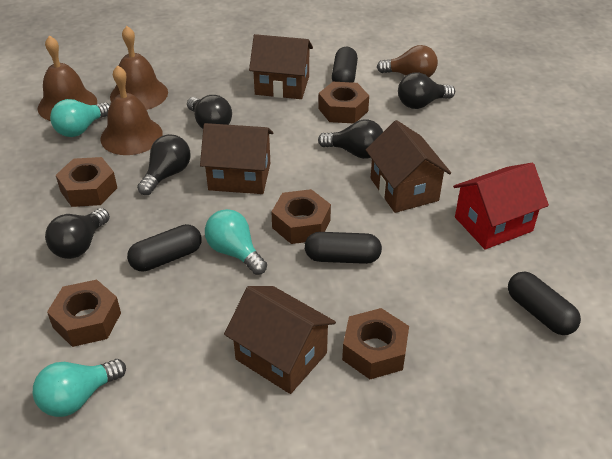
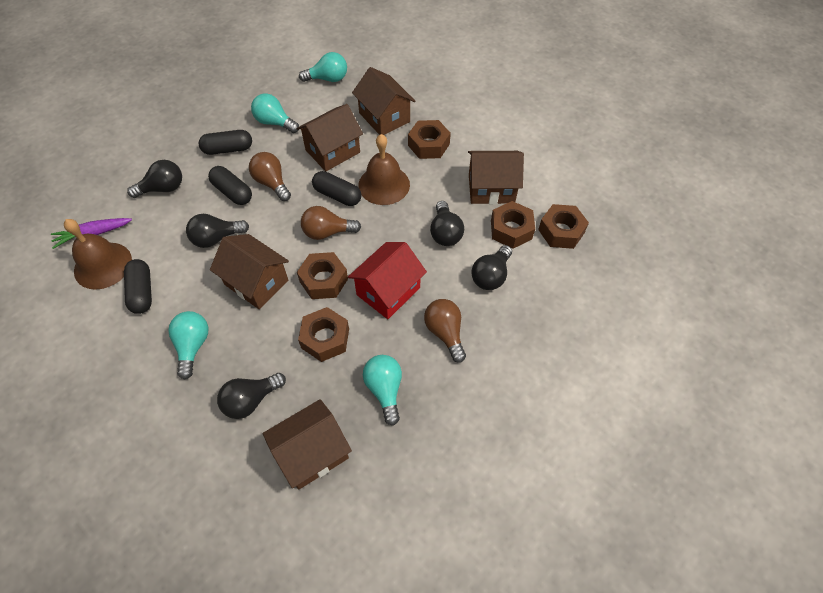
brown bell: [38,35,97,121] [100,65,163,155] [110,26,168,110] = 3 -> [64,219,132,290] [358,134,410,205] = 2
brown house: [200,123,273,194] [224,286,336,394] [249,34,313,99] [366,120,451,213] = 4 -> [210,234,289,309] [263,399,352,490] [297,104,363,171] [352,67,415,135] [468,151,524,204] = 5
brown light bulb: [377,45,438,77] = 1 -> [249,152,291,201] [301,206,361,240] [424,299,466,363] = 3
purple carrot: none = 0 -> [51,218,132,249] = 1
turquoise light bulb: [33,359,126,417] [50,99,110,137] [205,209,267,275] = 3 -> [168,311,208,380] [251,93,299,133] [299,52,347,82] [363,355,402,426] = 4

